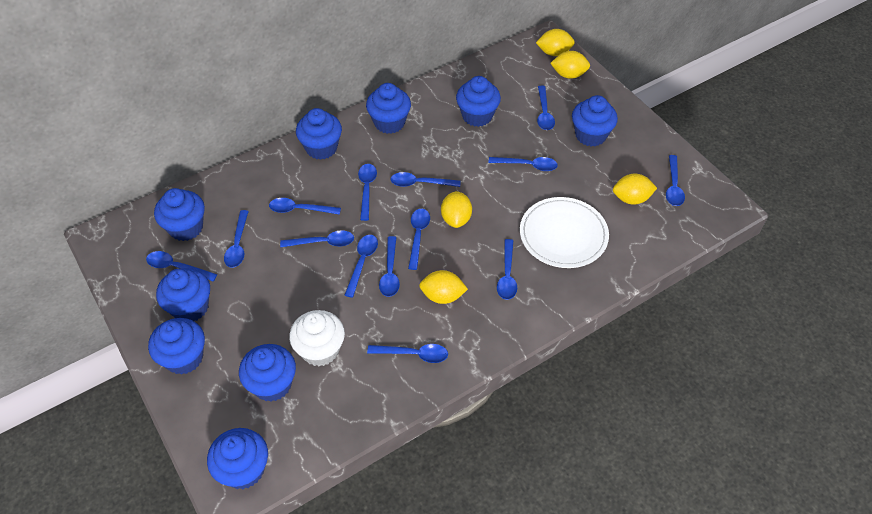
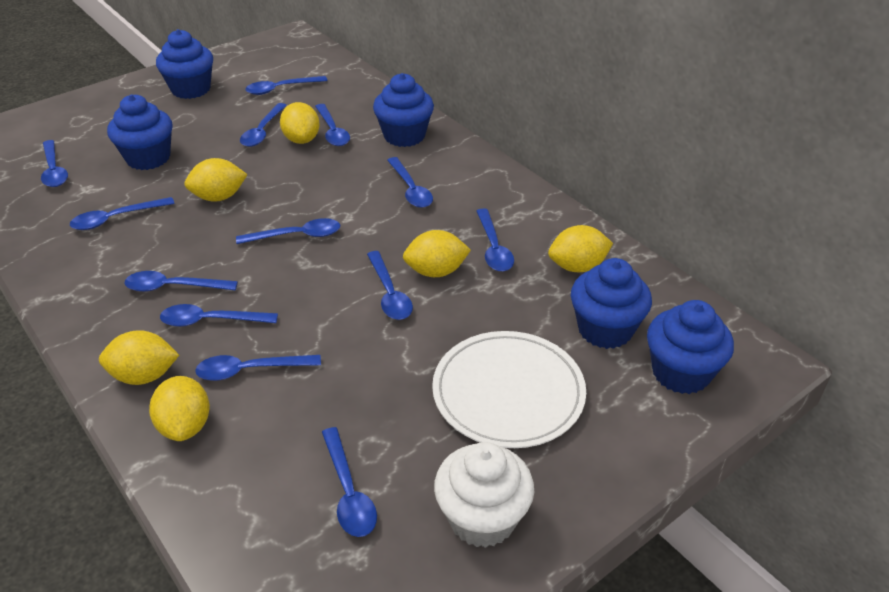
blue cupcake: [148,318,205,375] [154,188,205,241] [156,268,210,321] [207,428,268,489] [239,344,296,402] [296,108,342,160] [366,83,411,134] [456,76,501,127] [572,95,618,146] = 9 -> [107,94,172,170] [156,29,213,99] [373,73,434,147] [571,258,652,349] [647,300,734,394] = 5
blue spoon: [146,251,217,281] [224,210,249,268] [269,198,341,215] [280,230,354,247] [344,235,378,298] [358,164,377,221] [367,344,448,363] [379,236,400,297] [391,172,461,187] [408,209,430,270] [488,157,558,171] [497,239,517,300] [537,86,555,130] [666,155,685,206] = 14 -> [41,140,68,187] [70,197,175,230] [124,271,238,292] [160,304,278,327] [195,355,321,381] [236,218,340,244] [240,103,287,147] [245,76,328,95] [315,104,350,146] [322,427,377,537] [367,251,413,320] [387,157,433,208] [476,209,514,272] = 13
yellow lemon: [419,270,468,304] [441,191,472,228] [536,29,575,56] [550,51,590,79] [613,173,657,205] = 5 -> [99,330,179,385] [149,376,210,441] [184,158,248,202] [280,102,320,144] [403,230,471,277] [548,225,613,272] = 6

